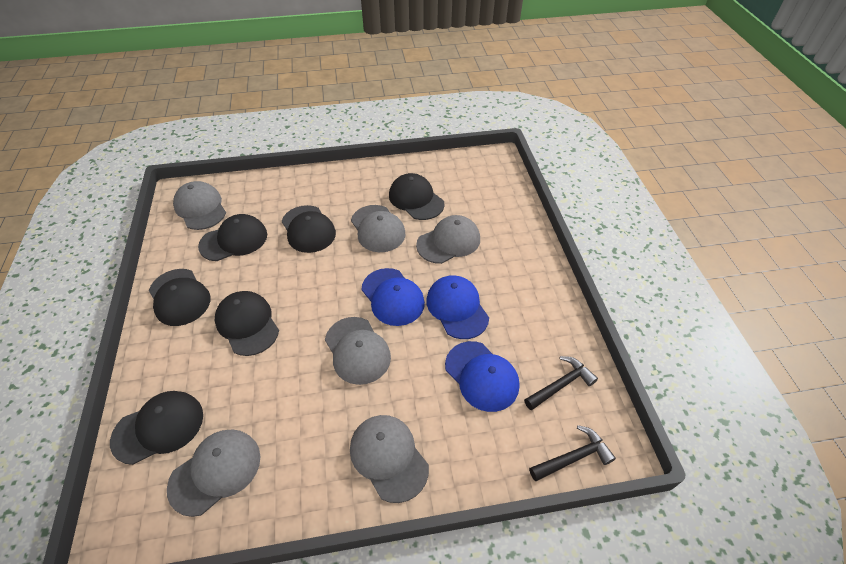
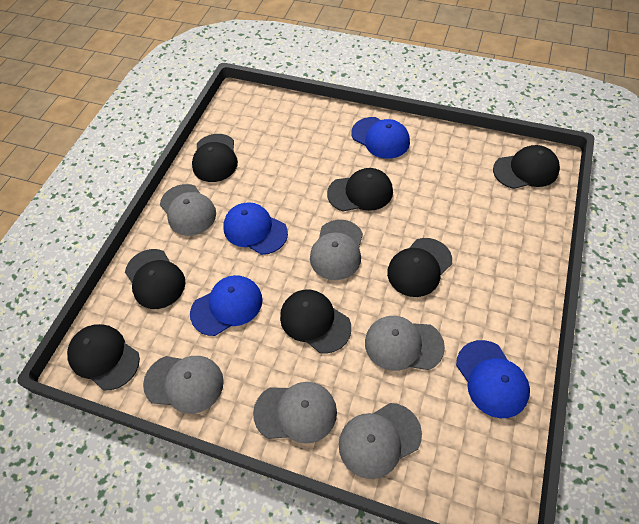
black cap: [110,391,203,465] [149,269,211,326] [198,214,267,261] [215,291,279,356] [282,205,336,253] [389,173,444,220] = 6 -> [67,324,140,390] [125,249,185,309] [192,134,238,182] [280,290,351,354] [327,168,393,212] [387,238,452,297] [493,145,560,189] = 7
black hammer: [524,356,598,410] [529,425,616,481] = 2 -> none = 0
blue cap: [361,268,425,326] [426,275,489,339] [445,341,519,412] = 3 -> [190,275,263,336] [223,202,288,255] [351,117,410,159] [456,340,530,418] = 4

